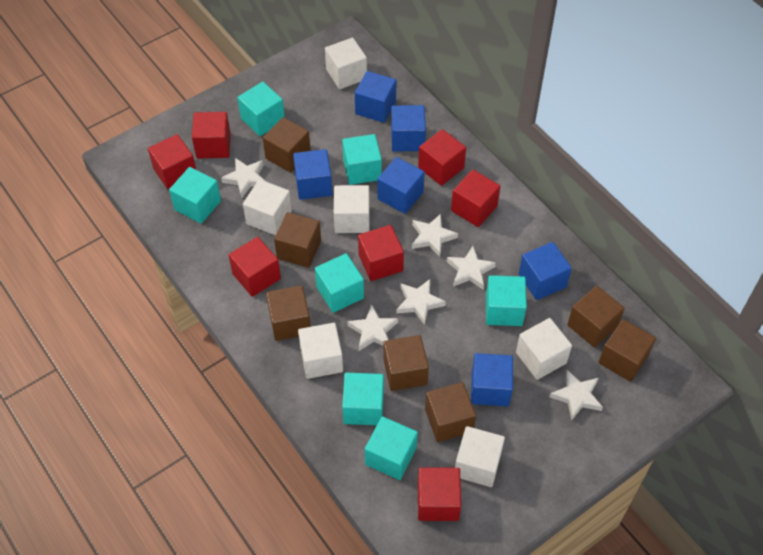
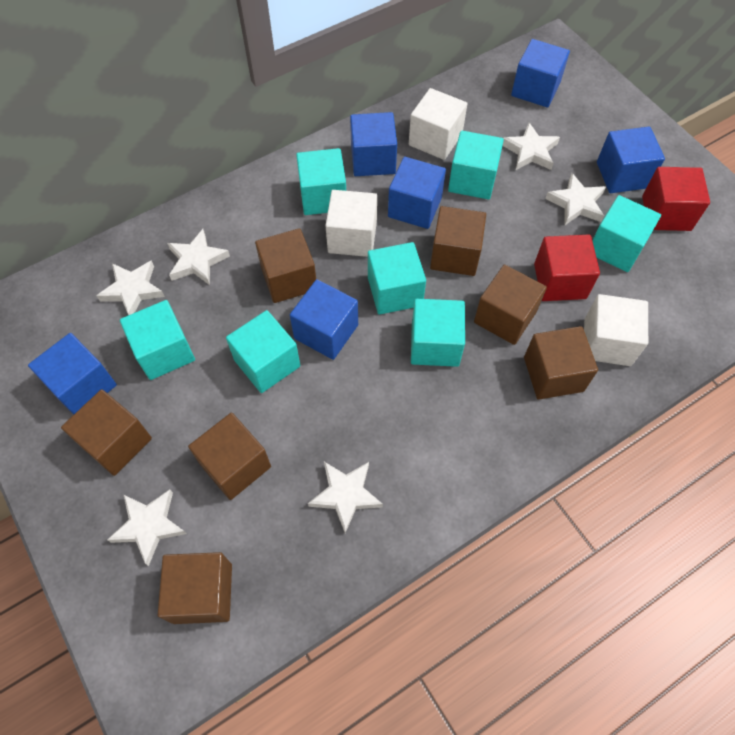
red cube: [148,134,196,190] [192,112,231,159] [229,237,281,297] [358,225,404,281] [418,129,466,186] [418,467,461,521] [451,169,501,227] = 7 -> [534,234,600,301] [642,167,710,231] = 2
white cube: [243,179,292,235] [298,323,343,379] [325,38,367,89] [334,185,370,233] [455,426,505,487] [516,318,572,380] = 6 -> [325,190,377,257] [409,88,467,160] [584,294,648,366] = 3

